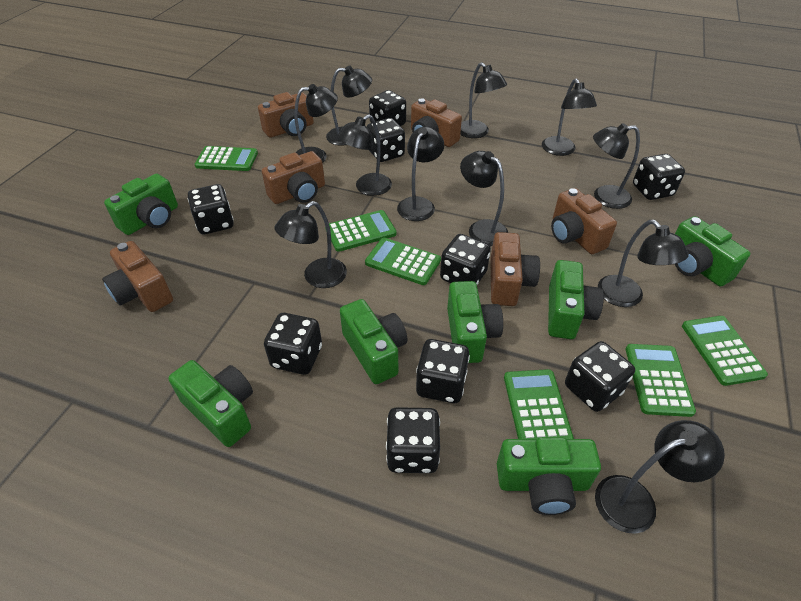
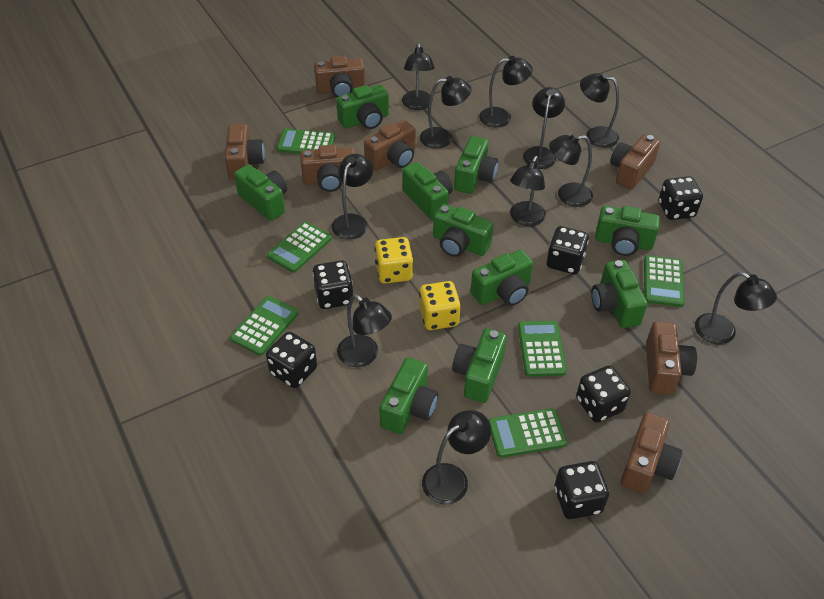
black dice: [188,184,234,234] [264,313,322,375] [367,118,405,162] [369,90,406,126] [386,407,440,473] [416,339,470,403] [440,234,491,285] [565,341,635,412] [633,154,685,200] = 9 -> [266,332,317,388] [313,260,353,309] [547,226,589,274] [555,461,609,519] [576,366,631,422] [658,176,703,220] = 6
brown camera: [102,241,173,312] [258,92,314,138] [262,151,325,204] [411,98,462,147] [490,232,540,306] [551,188,617,254] = 6 -> [225,124,265,180] [300,145,355,192] [314,56,365,97] [364,120,416,171] [610,134,660,190] [620,412,682,494] [646,321,697,395] = 7
green camera: [104,174,178,235] [168,360,253,447] [340,299,408,384] [447,281,503,363] [497,437,601,515] [548,260,604,339] [675,216,751,287] = 7 -> [234,164,287,221] [336,85,389,129] [379,357,438,434] [402,162,453,220] [433,204,494,257] [452,329,507,403] [454,136,498,194] [471,250,533,306] [591,260,647,328] [595,206,660,256] = 10
yellow dice: none = 0 -> [375,237,413,284] [419,281,461,330] = 2

